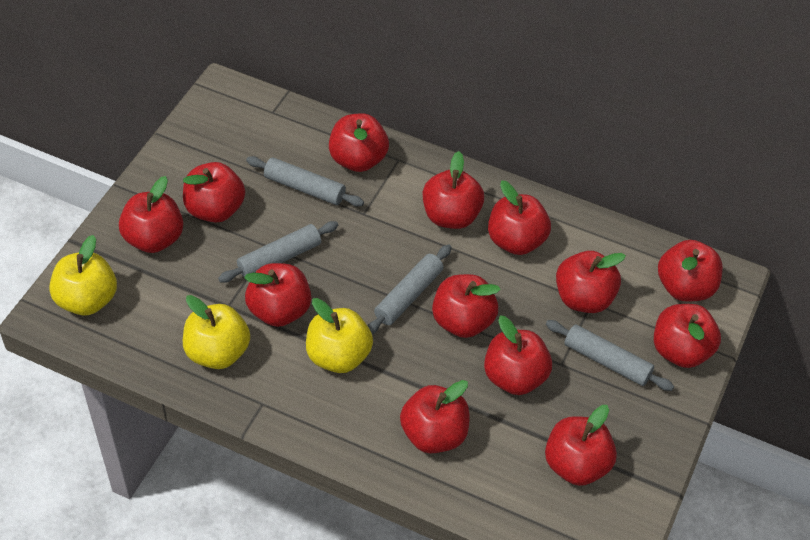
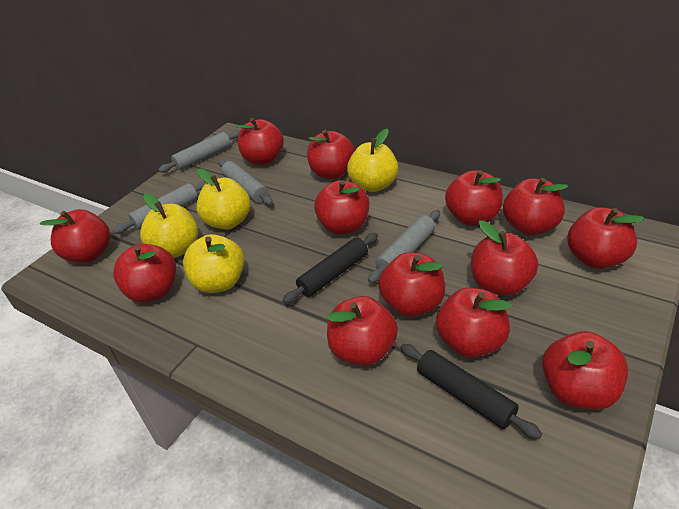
black rolling pin: none = 0 -> [282,233,378,304] [401,344,542,439] = 2
yellow apple: [49,235,117,315] [183,295,250,369] [306,298,373,373] = 3 -> [140,193,198,258] [183,234,244,293] [196,169,250,230] [347,128,398,192] = 4

